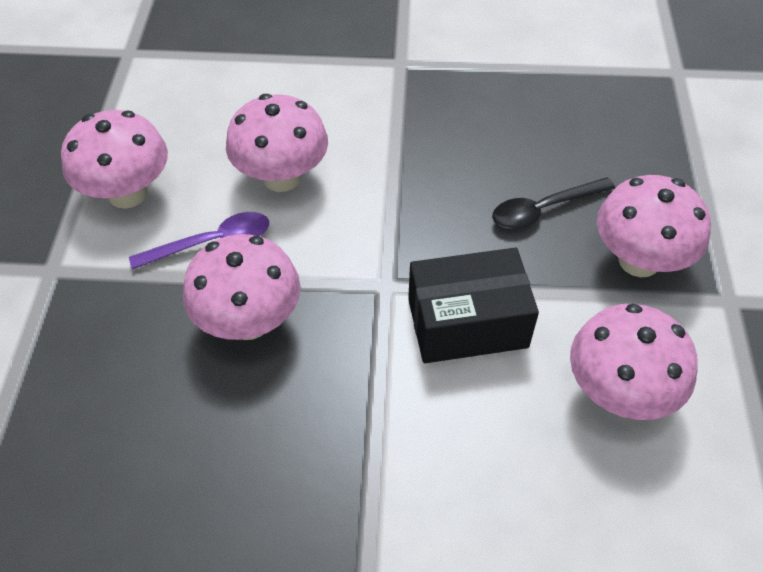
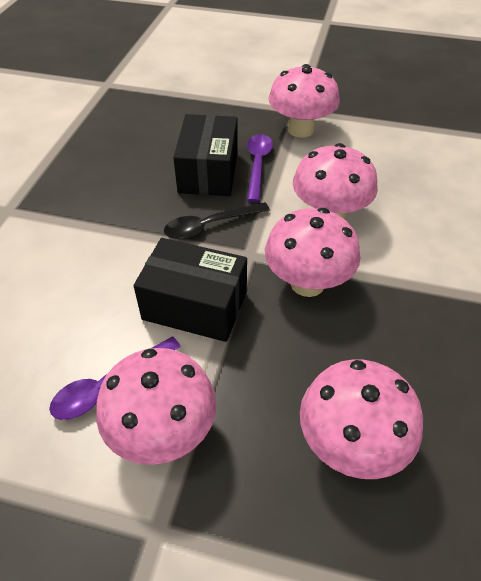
black box: [408,248,539,363] = 1 -> [134,238,247,342] [173,114,238,196] = 2
purple spoon: [129,212,269,270] = 1 -> [49,336,181,420] [247,134,273,202] = 2

